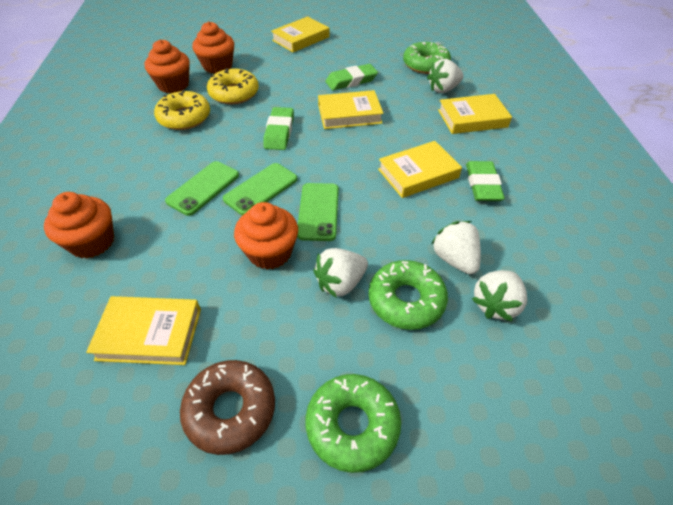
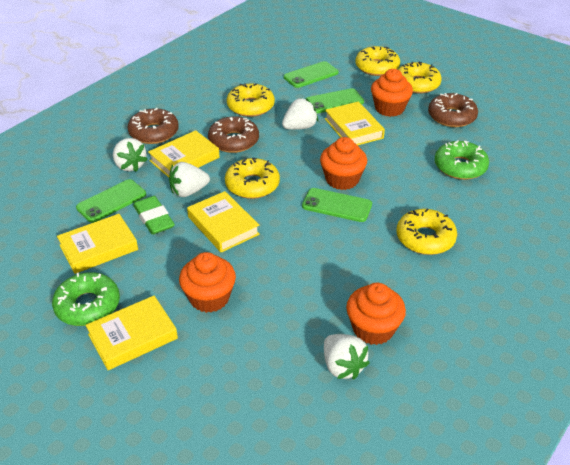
brown donut: [180,360,275,455] = 1 -> [128,108,179,144] [208,116,259,153] [428,93,478,127] = 3
green donut: [306,374,401,473] [369,260,448,330] [403,42,451,74] = 3 -> [52,272,120,326] [435,140,489,180] = 2
green eraser: [263,107,294,150] [325,64,378,90] [466,161,505,201] = 3 -> [133,196,175,235] = 1
green phone: [165,161,239,216] [223,163,298,216] [297,183,339,241] = 3 -> [76,179,146,223] [284,61,339,88] [302,188,372,222] [305,88,364,114] = 4
yellow donut: [154,90,210,130] [207,68,259,104] = 2 -> [225,157,280,199] [227,83,275,117] [355,46,400,76] [397,209,457,255] [398,62,442,94] = 5

